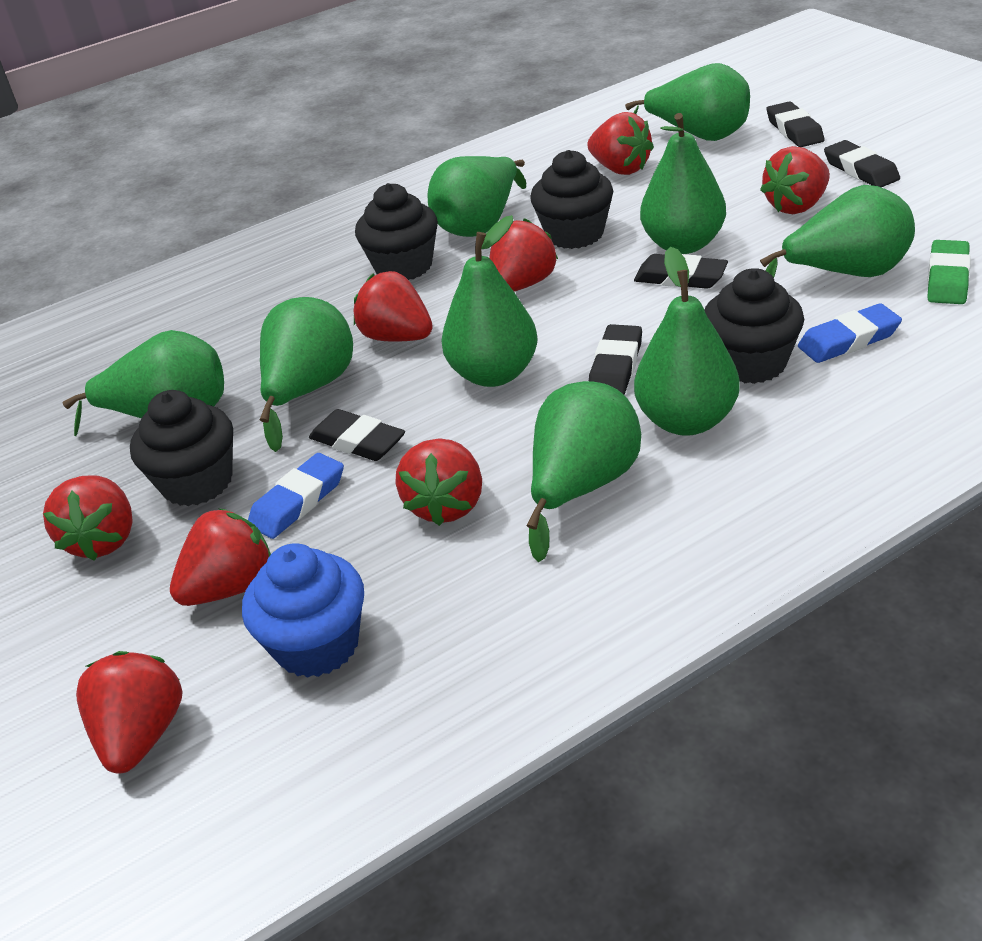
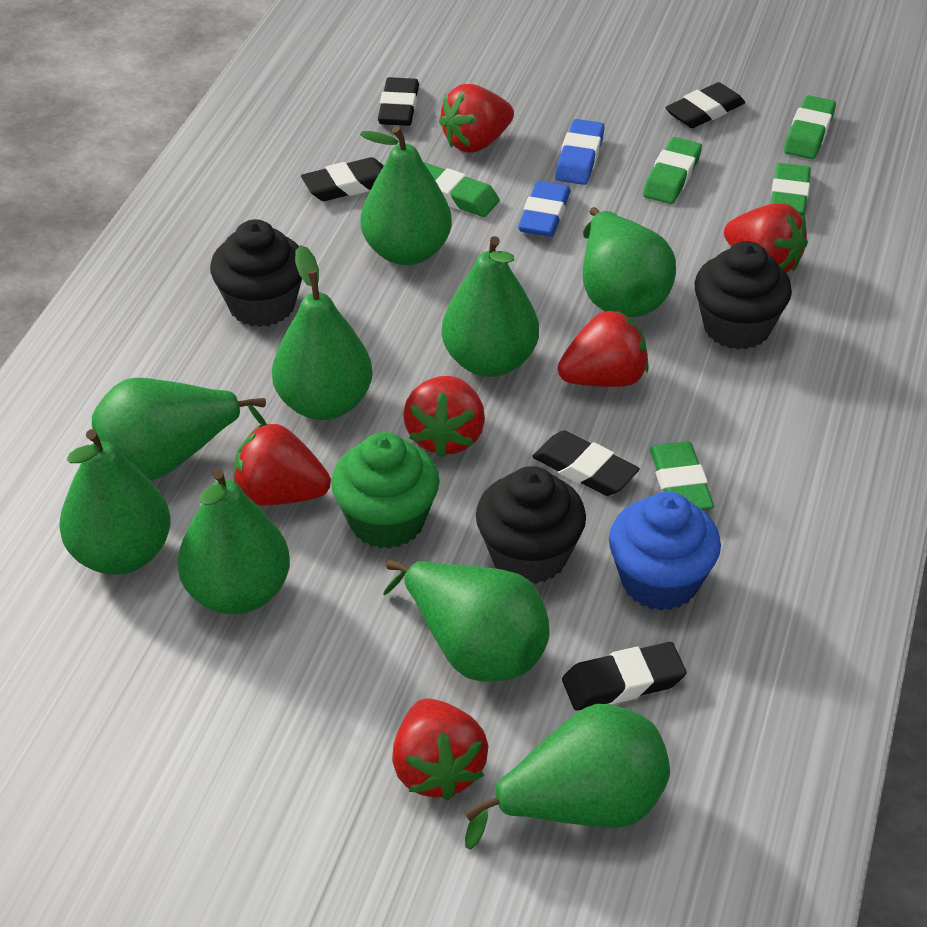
black cupcake: [130,390,233,506] [355,183,438,280] [530,150,613,249] [705,268,804,384] = 4 -> [210,219,302,327] [476,466,586,584] [694,241,792,349] = 3
green cupcake: none = 0 -> [331,432,440,549] = 1
green eraser: [927,240,971,304] = 1 -> [424,162,500,217] [643,137,702,204] [650,441,714,511] [771,163,811,216] [784,95,836,159] = 5
red strawberry: [43,476,133,561] [76,651,183,774] [170,508,271,606] [354,271,433,342] [395,439,482,526] [489,218,558,291] [587,112,654,175] [760,146,830,214] = 8 -> [233,423,331,505] [392,699,488,800] [403,376,485,457] [439,84,514,153] [558,310,649,387] [724,203,808,273] = 6

